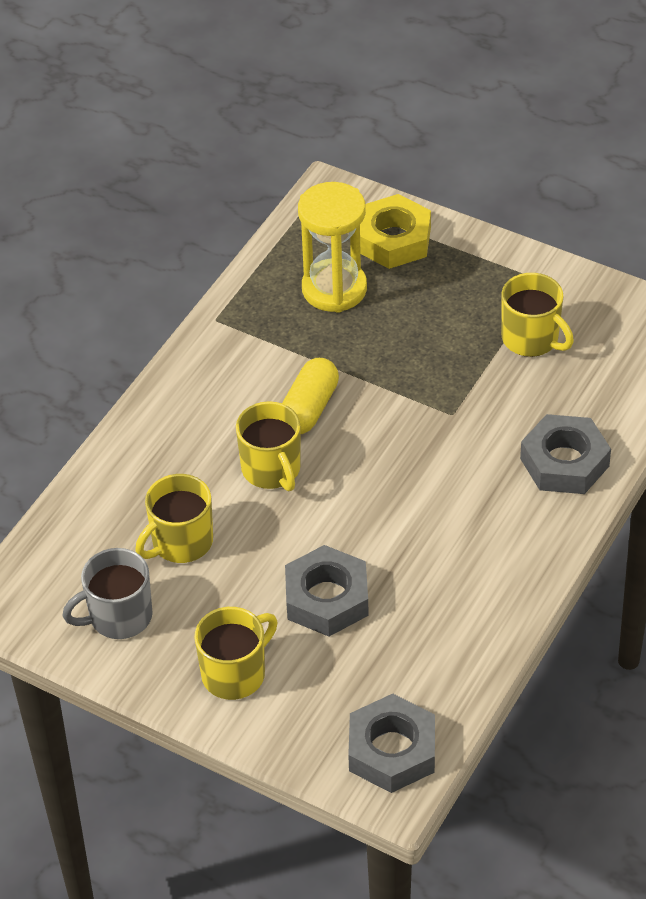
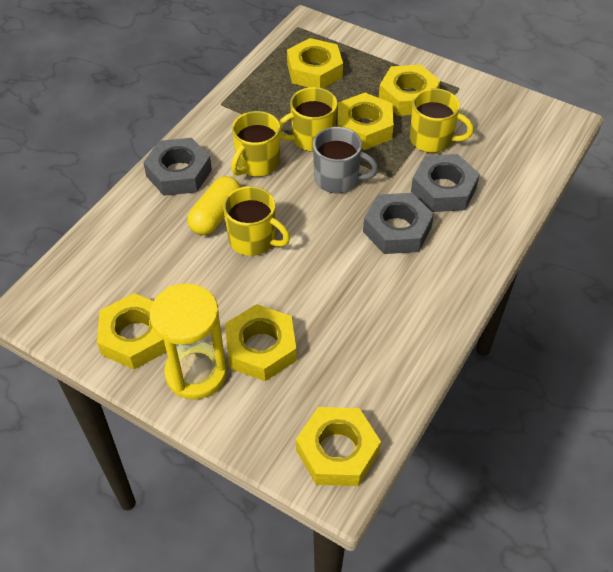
yellow nut: [360,194,431,269] = 1 -> [97,293,167,369] [225,304,297,381] [287,38,343,88] [296,407,381,486] [337,93,394,150] [379,65,440,116] = 6

